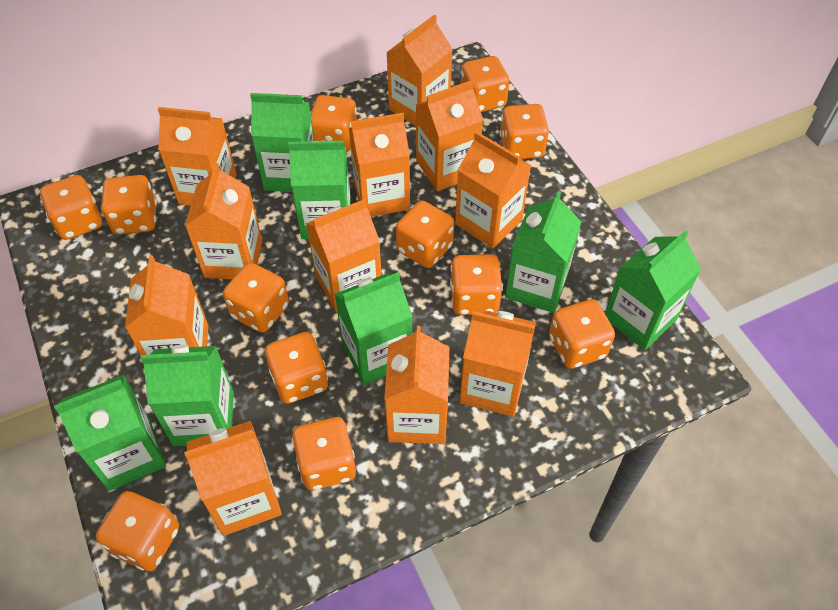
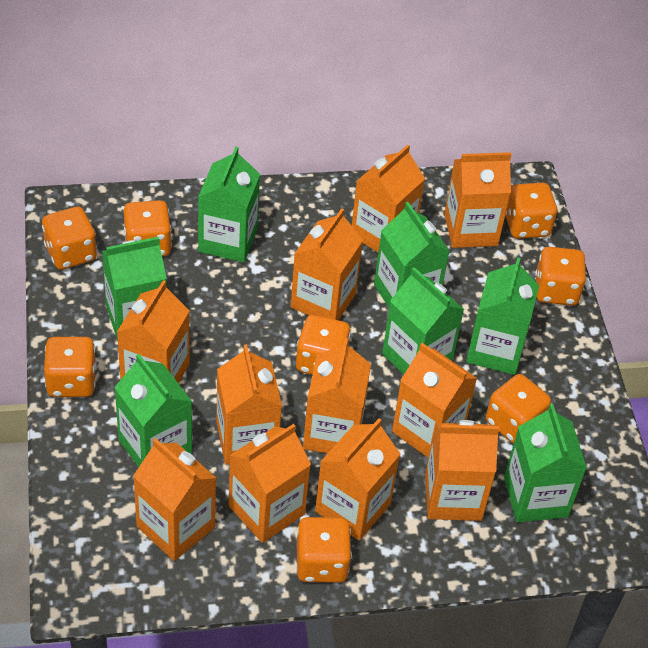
orange dice: [40,175,102,240] [96,491,179,571] [101,175,157,235] [223,263,289,333] [265,332,328,404] [292,417,356,490] [311,95,357,152] [396,201,454,268] [450,254,503,315] [461,56,509,112] [500,104,549,159] [549,299,615,369] = 12 -> [42,206,97,270] [44,337,97,397] [124,200,172,256] [296,315,351,375] [296,517,352,583] [486,374,551,444] [505,183,557,239] [535,247,586,306] = 8

